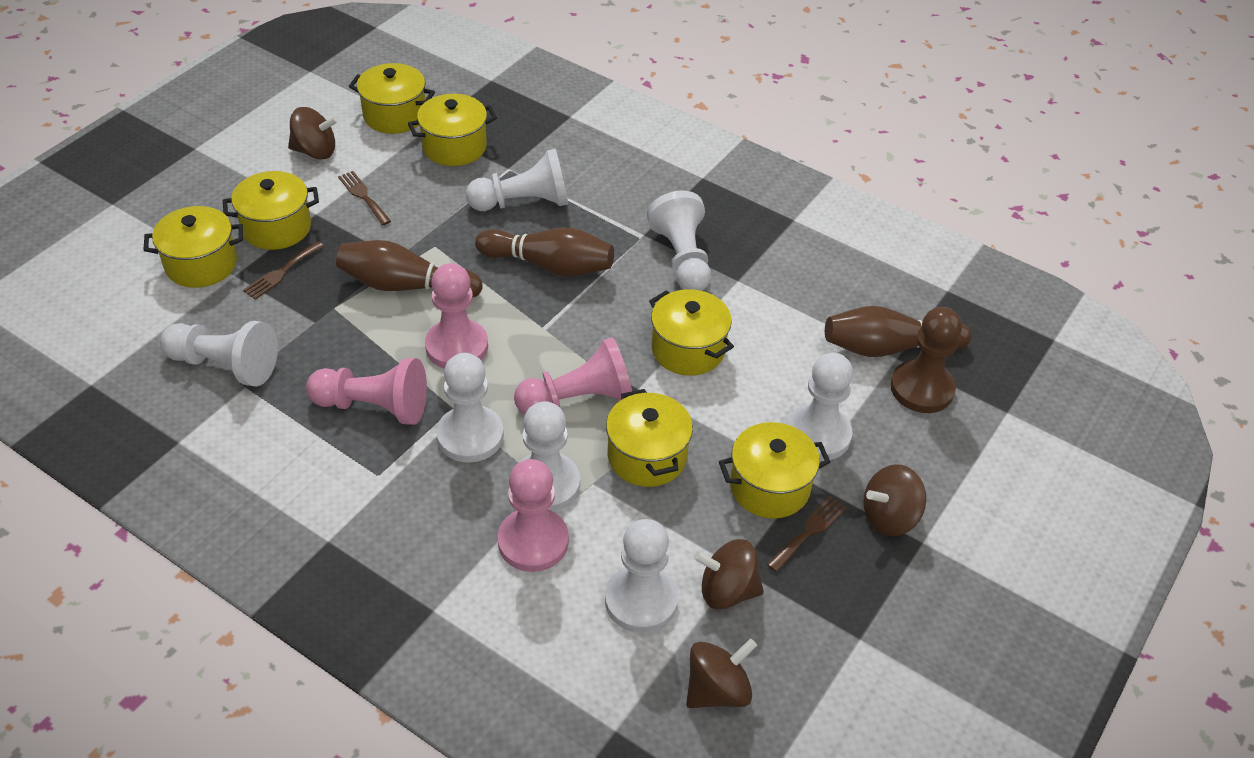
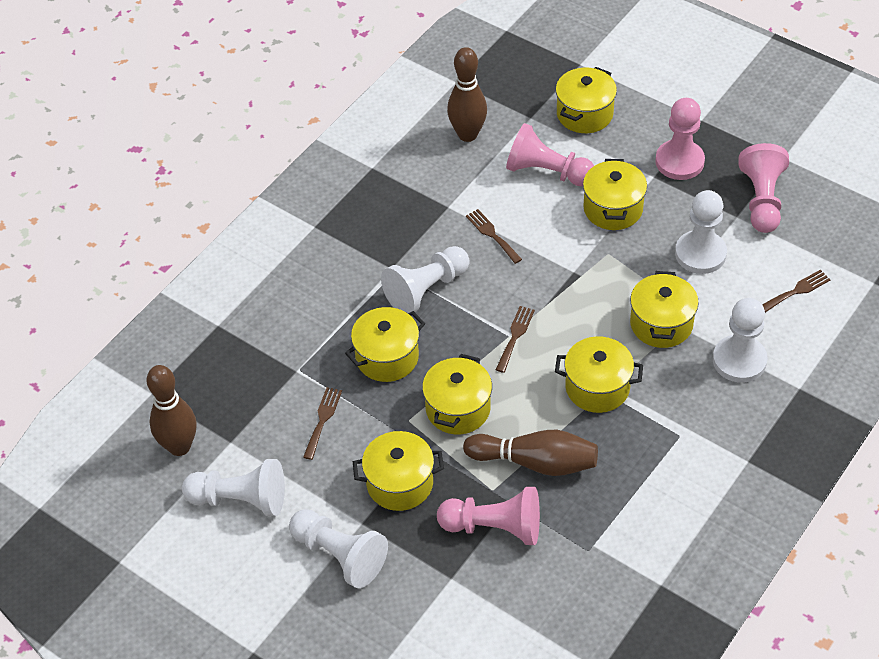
brown fork: [243,241,324,300] [338,171,391,225] [767,496,847,572] = 3 -> [303,387,342,460] [466,209,522,264] [496,306,535,373] [762,270,830,312] = 4
brown pawn: [891,307,962,413] = 1 -> none = 0
brown spinning top: [288,107,339,159] [686,639,757,708] [694,539,764,609] [863,464,926,536] = 4 -> none = 0
white pawn: [160,321,278,387] [436,353,504,463] [466,149,568,211] [520,401,580,512] [605,519,678,633] [647,191,711,291] [787,352,853,461] = 7 -> [182,459,285,516] [289,509,388,588] [381,246,470,313] [675,190,727,274] [713,298,768,383] = 5

